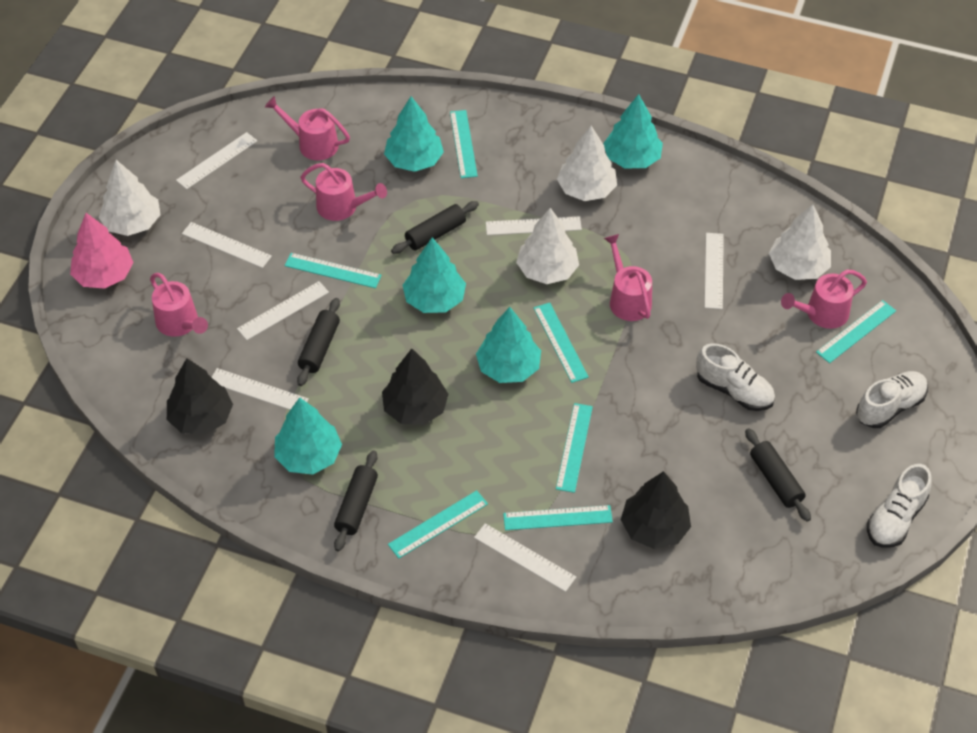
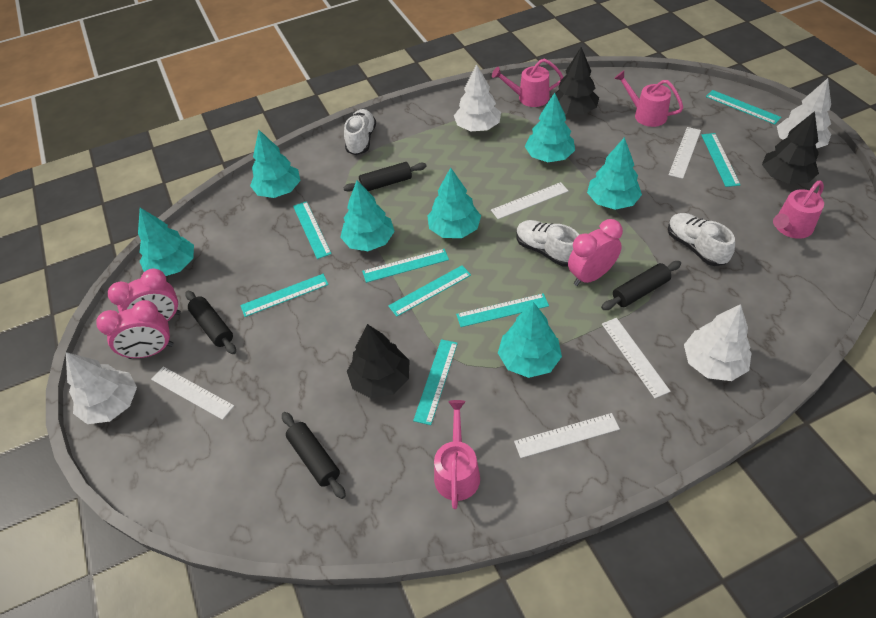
pink clock: none = 0 -> [96,300,174,359] [108,268,181,321] [568,219,623,286] = 3
pink tree: [70,213,134,289] = 1 -> none = 0
pink watering can: [150,273,208,337] [265,96,350,161] [300,163,387,221] [604,234,652,321] [781,270,867,329] = 5 -> [434,400,480,509] [492,58,564,107] [614,70,683,127] [773,180,824,239] = 4
turquoise ruler: [285,253,382,288] [388,490,488,559] [450,110,478,178] [503,505,613,530] [534,303,589,383] [556,403,593,493] [816,300,896,363] = 7 -> [240,274,329,317] [293,201,332,259] [362,249,449,283] [388,265,471,317] [413,339,458,425] [456,293,549,327] [701,133,740,187] [706,90,781,125] = 8
turquoise tree: [274,397,342,474] [384,96,444,172] [403,237,466,313] [476,307,541,383] [603,94,663,168] = 5 -> [138,208,194,276] [250,130,300,198] [340,181,395,251] [427,168,481,238] [498,302,562,378] [525,93,575,162] [587,137,642,210] = 7
white ruler: [176,132,257,189] [182,222,272,268] [212,368,309,410] [237,281,329,340] [474,523,576,592] [486,216,582,235] [705,233,724,309] = 7 -> [151,367,234,420] [491,182,568,219] [514,413,620,458] [602,318,671,398] [668,127,701,179] = 5

